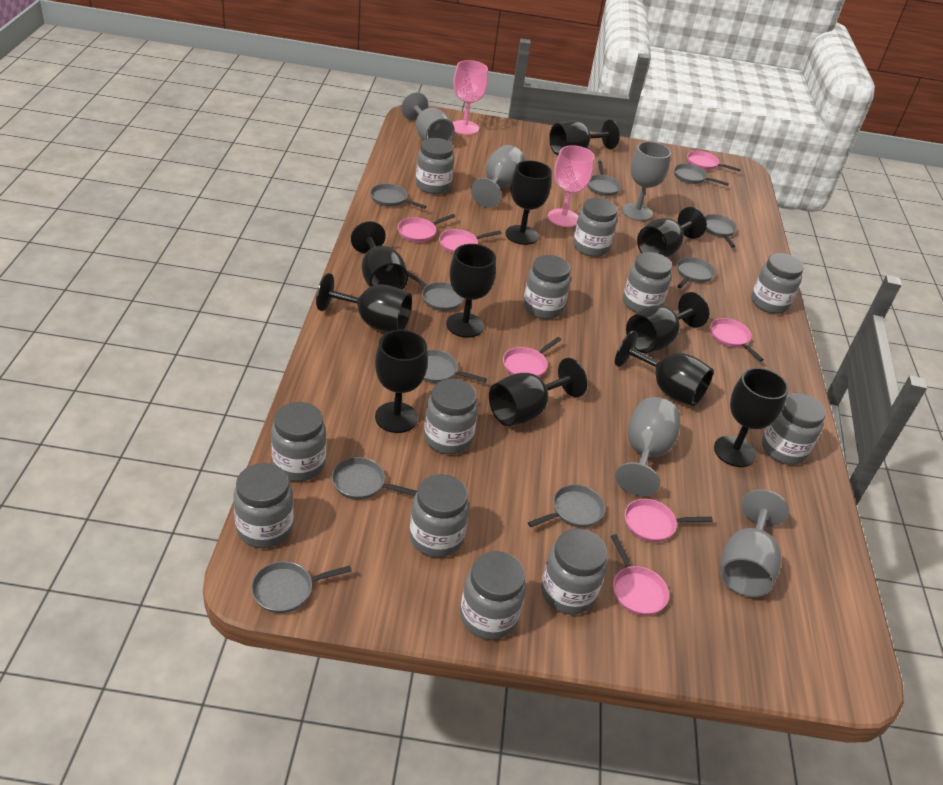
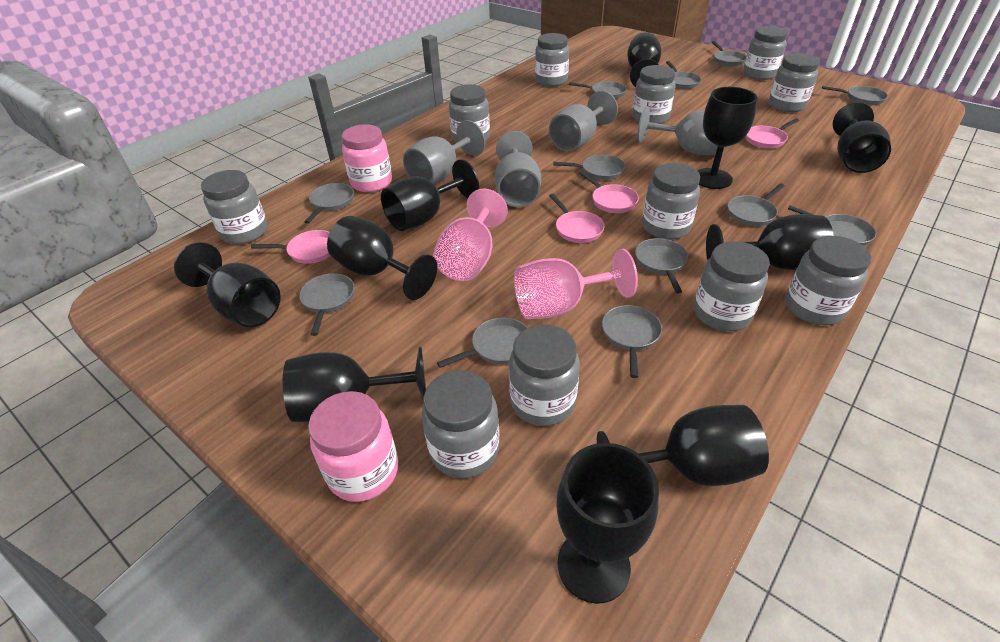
black goblet: [316,273,412,332] [351,221,408,290] [375,330,428,433] [446,244,496,338] [489,358,587,426] [505,160,552,245] [549,120,620,155] [615,331,714,406] [626,292,709,353] [637,207,707,257] [714,368,788,467] = 11 -> [174,242,281,327] [283,347,426,422] [327,216,437,300] [381,159,479,231] [556,443,659,604] [597,405,769,486] [627,32,661,87] [697,87,757,189] [706,214,834,270] [833,102,891,173] = 10
grey goblet: [401,92,455,142] [471,145,525,208] [615,397,681,496] [622,141,671,221] [720,489,789,597] = 5 -> [403,120,485,184] [495,131,541,207] [549,91,618,152] [637,106,718,155] = 4
grey jar: [233,463,294,548] [271,402,326,481] [409,474,469,558] [416,138,454,194] [424,379,478,454] [460,551,526,640] [523,255,571,319] [541,529,608,614] [573,198,617,257] [623,252,672,313] [751,253,804,314] [762,393,826,465] = 12 -> [201,170,268,244] [422,370,499,478] [449,85,490,143] [509,324,580,426] [535,33,569,87] [632,65,676,124] [642,163,700,240] [694,241,769,331] [743,26,788,80] [769,53,820,112] [786,236,871,325] = 11
grey pan: [251,561,352,613] [332,457,418,500] [370,184,427,209] [407,271,464,311] [423,349,487,383] [528,484,605,528] [588,161,621,196] [674,164,729,186] [677,257,715,288] [705,214,737,248] = 10 -> [299,273,355,336] [304,183,354,223] [437,318,528,368] [553,155,625,180] [569,81,627,99] [602,305,662,378] [635,238,688,294] [666,61,701,89] [712,41,746,66] [727,183,785,226] [788,206,876,246] [822,86,888,105] = 12
pink jar: none = 0 -> [308,391,398,502] [342,124,392,192] = 2
pink pan: [398,214,456,242] [439,229,501,254] [503,337,561,377] [611,534,669,616] [625,499,713,542] [687,151,741,172] [710,318,764,361] = 7 -> [251,230,330,264] [549,194,605,243] [579,171,639,213] [746,118,799,148] = 4

